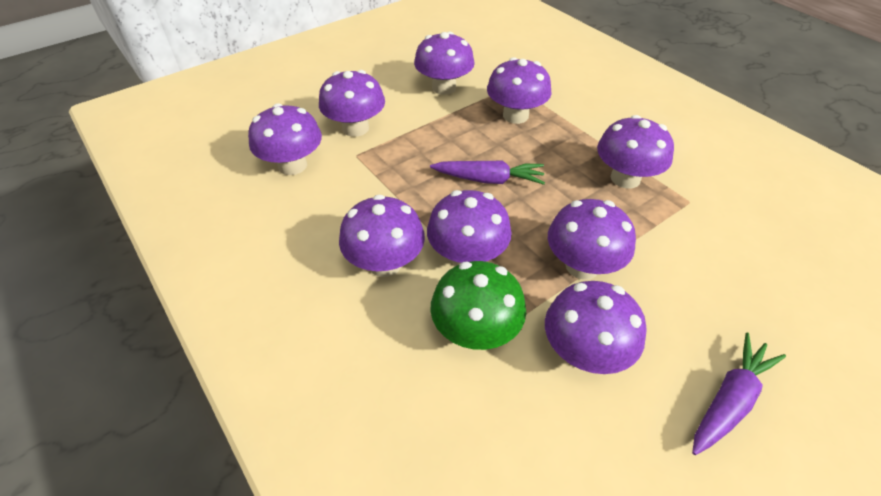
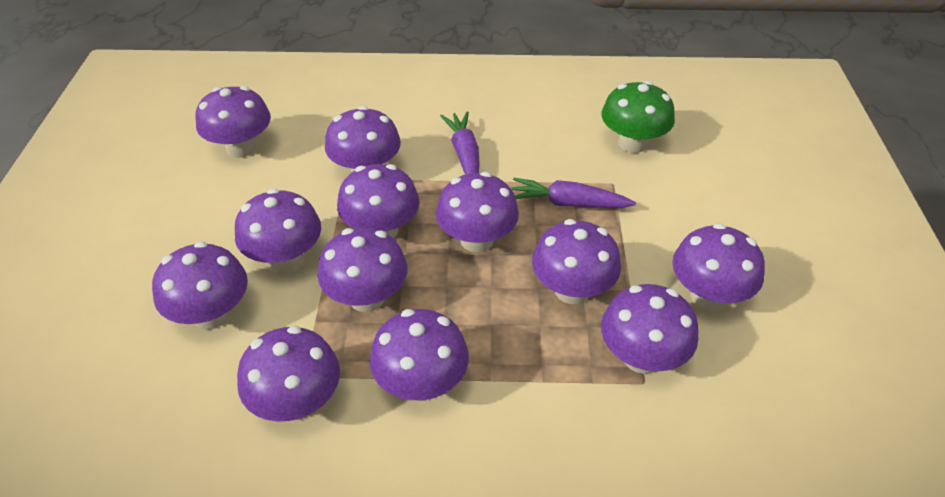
purple mushroom: [248,103,322,175] [319,70,385,137] [339,195,425,277] [414,32,475,95] [427,190,512,266] [487,57,552,124] [545,281,646,374] [548,199,636,280] [597,115,674,189] = 9 -> [152,242,248,330] [196,86,271,158] [235,189,321,272] [237,326,340,422] [318,228,408,312] [325,106,401,173] [337,164,420,238] [369,309,469,401] [436,172,519,253] [532,219,621,304] [601,284,698,374] [672,223,765,310] = 12

